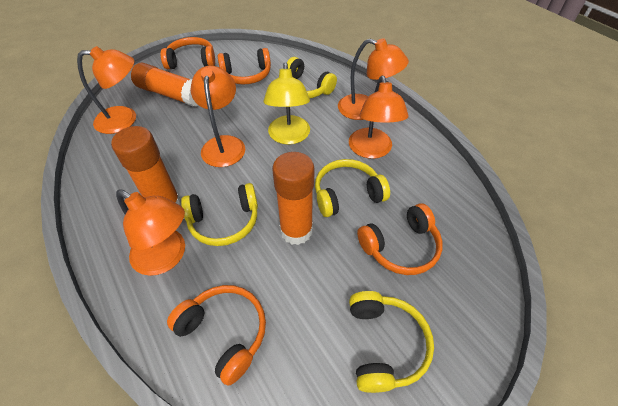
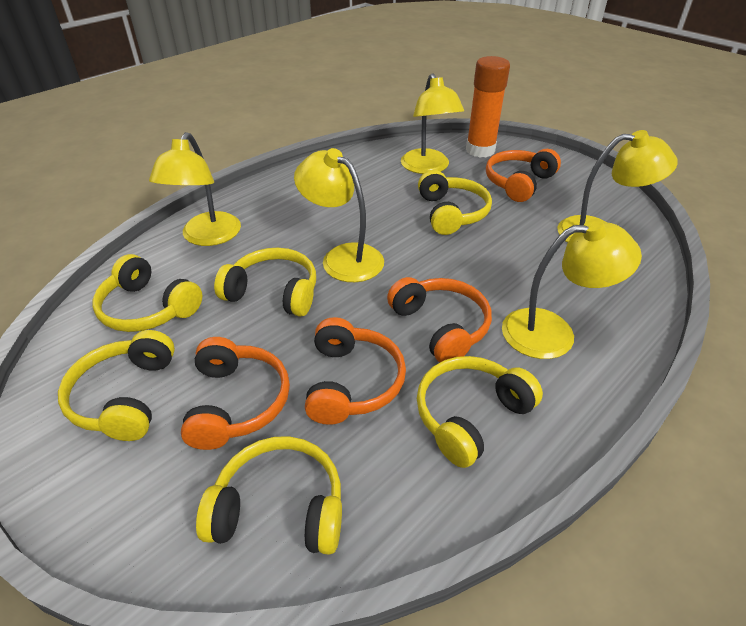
orange glue stick: [111,126,181,206] [131,63,198,107] [272,152,315,245] = 3 -> [466,56,510,158] = 1
orange lamp: [77,46,136,134] [116,190,185,276] [190,66,245,167] [338,38,409,120] [349,76,408,159] = 5 -> none = 0
yellow headphones: [181,183,258,246] [287,57,337,98] [315,159,390,217] [349,291,434,393] = 4 -> [58,330,175,441] [93,254,202,332] [196,436,342,555] [214,248,316,317] [417,356,543,468] [418,170,492,235] = 6
yellow lamp: [264,62,310,145] = 1 -> [149,132,241,246] [294,148,384,282] [401,73,464,174] [502,218,642,359] [557,130,678,243] = 5

